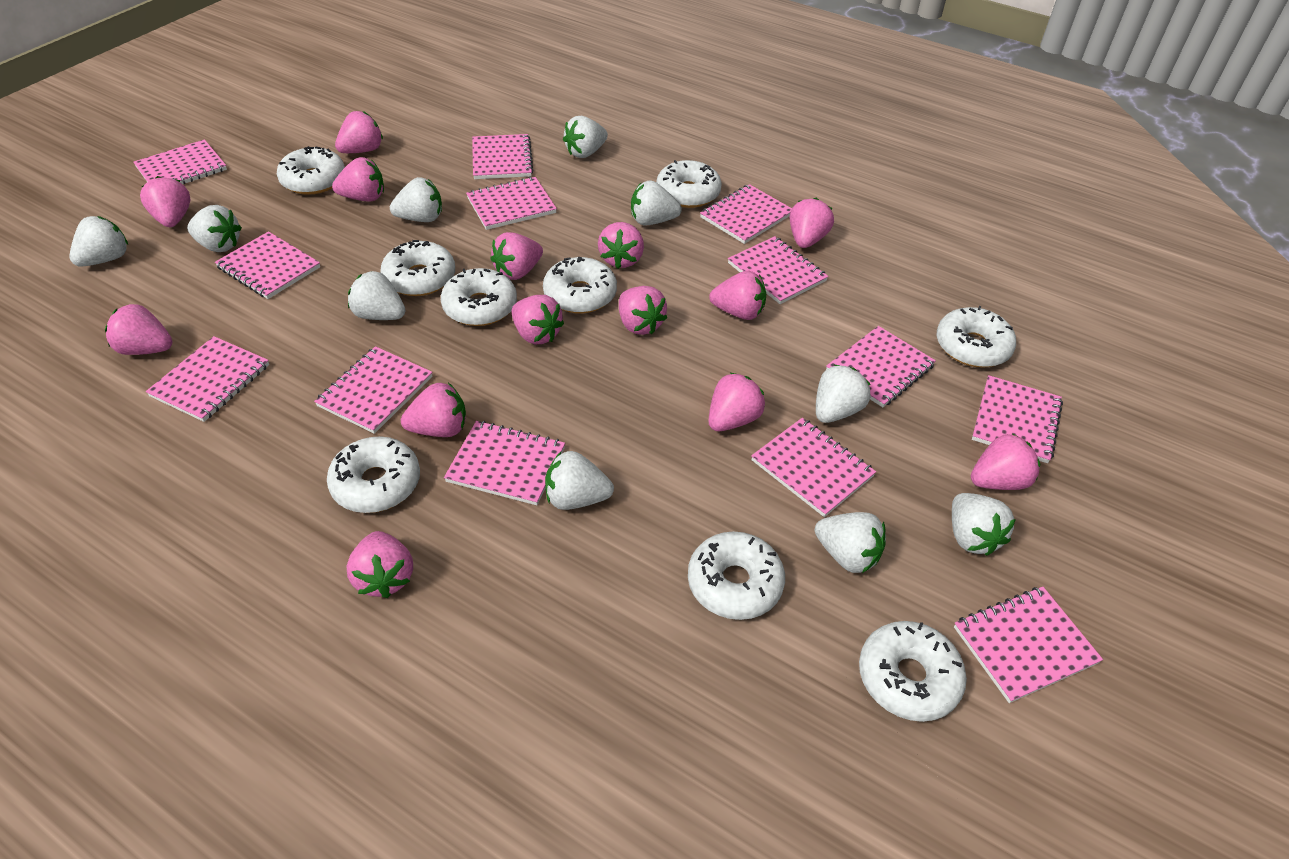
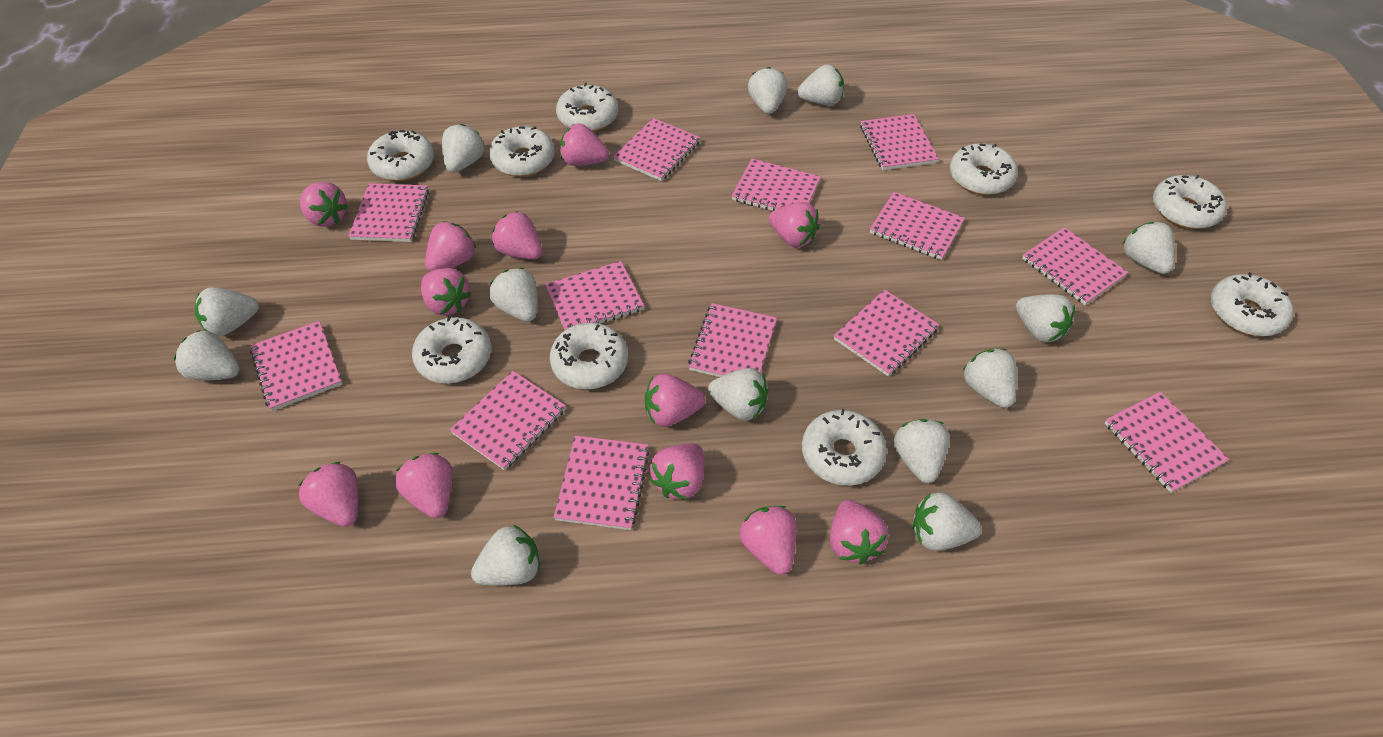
pink strawberry: [105,304,172,355] [140,176,191,227] [332,157,384,202] [335,111,383,153] [347,531,413,598] [401,383,466,437] [490,232,543,280] [512,295,564,344] [598,222,644,269] [619,286,667,335] [708,373,765,431] [709,271,766,320] [790,198,834,248] [971,433,1040,490] = 14 -> [298,462,358,527] [300,182,348,227] [395,453,452,518] [421,268,472,315] [425,221,476,271] [492,211,542,259] [560,124,609,166] [645,374,705,427] [649,443,704,500] [739,506,796,575] [769,202,820,248] [830,500,889,564] = 12
white strawberry: [70,216,128,267] [187,205,242,252] [348,271,405,320] [390,177,442,222] [545,451,614,510] [563,116,608,158] [631,180,682,225] [815,512,886,573] [816,365,871,423] [952,493,1016,556] = 10 -> [174,330,240,381] [195,287,259,336] [442,124,484,173] [471,525,540,586] [489,268,537,322] [708,368,768,421] [748,67,788,114] [797,64,844,105] [894,419,950,483] [913,492,982,551] [963,349,1017,408] [1016,294,1075,342] [1122,222,1175,274] = 13

